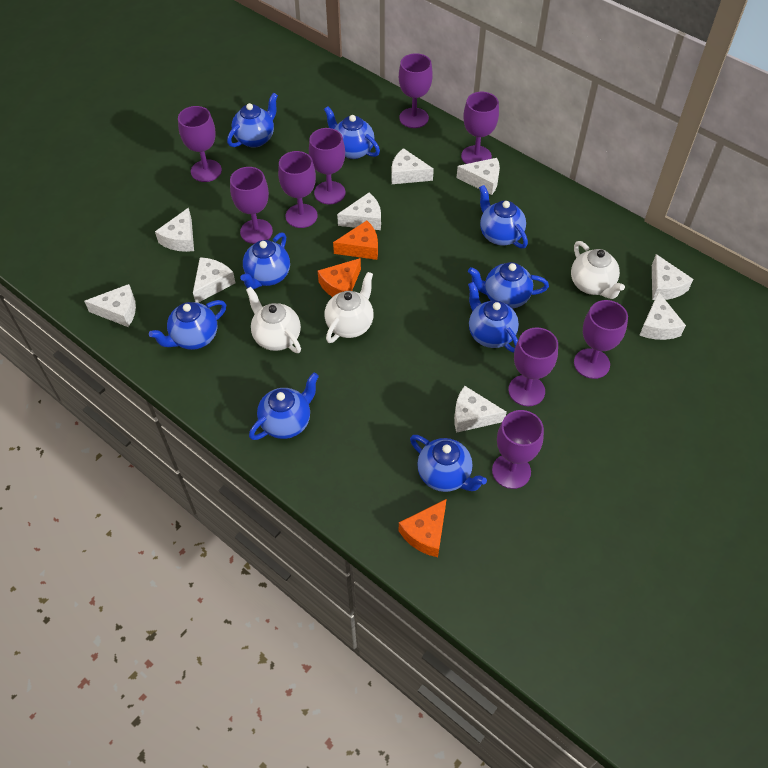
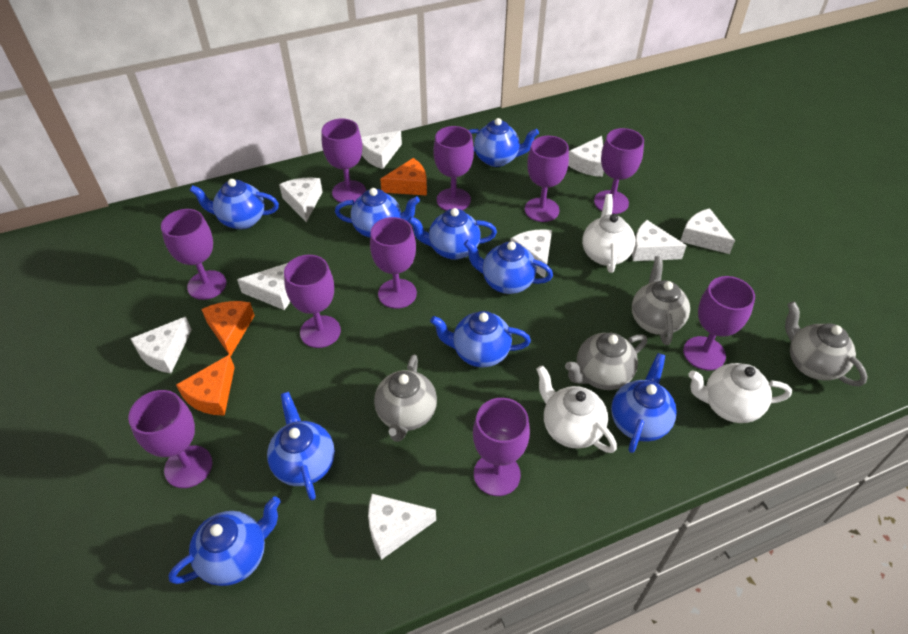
grey teapot: none = 0 -> [374,355,437,442] [565,333,647,390] [632,256,690,345] [785,302,868,386] = 4
purple goblet: [178,106,222,182] [230,167,273,244] [278,151,317,228] [309,128,345,204] [399,53,433,128] [461,92,499,164] [492,410,544,489] [508,327,558,406] [574,300,628,379] = 9 -> [128,390,212,488] [161,209,227,300] [284,255,341,348] [322,119,366,203] [370,217,417,309] [434,126,474,211] [473,398,530,496] [525,136,569,222] [594,128,644,214] [683,276,755,370] = 10

